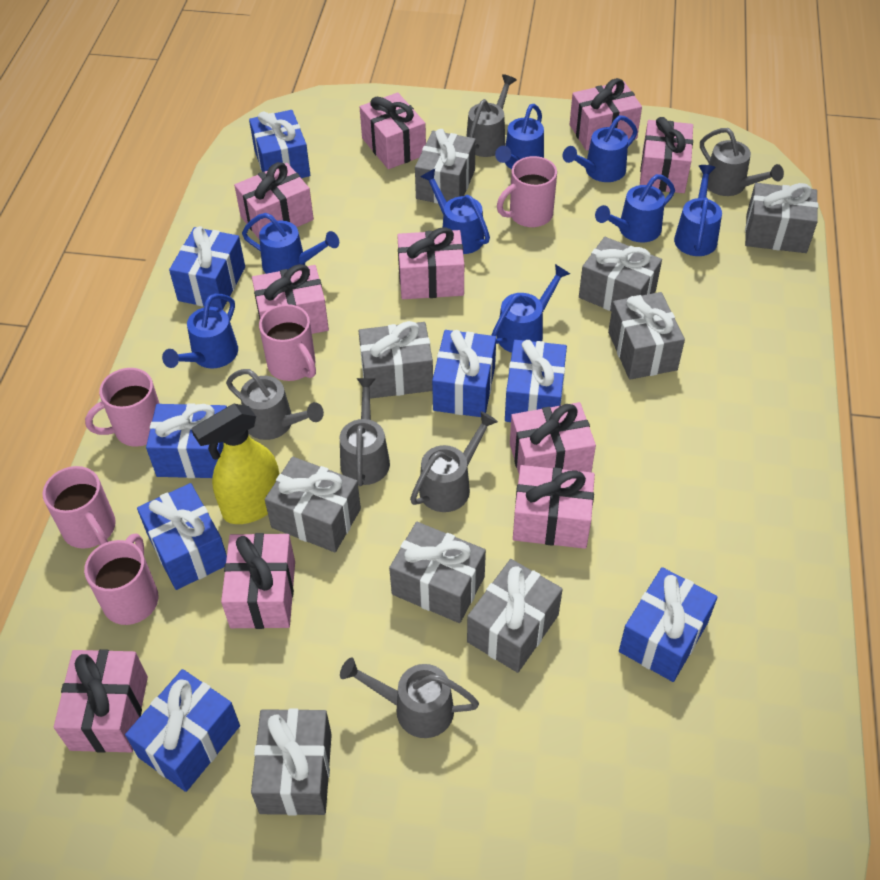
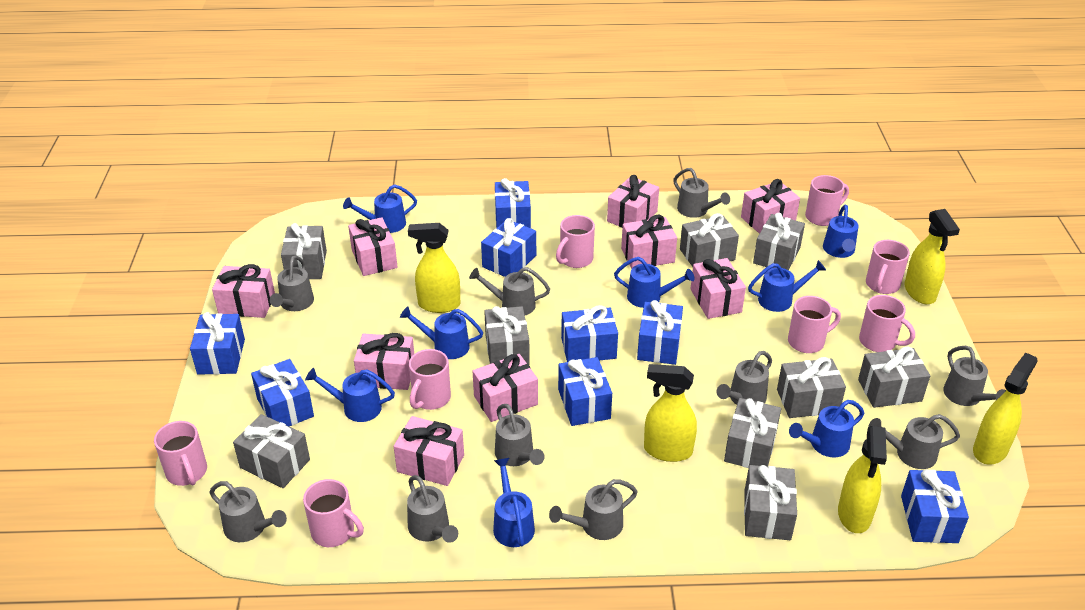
grey watering can: [226,369,324,440] [340,378,390,486] [340,657,479,738] [410,411,498,512] [466,74,517,157] [700,128,784,196] = 6 -> [209,481,287,542] [270,256,314,311] [407,475,458,543] [469,267,550,315] [495,404,545,466] [549,479,638,540] [673,168,730,218] [716,351,772,405] [868,414,960,469] [943,346,1006,406] = 10
pink gift: [54,649,148,753] [221,533,295,629] [234,162,314,240] [252,264,329,334] [360,92,426,169] [397,227,464,299] [510,402,596,473] [513,465,595,549] [570,78,642,151] [640,117,693,193] = 10 -> [212,264,275,318] [348,217,397,276] [354,333,414,390] [394,416,464,486] [473,354,538,422] [607,175,659,228] [621,215,677,269] [691,258,746,319] [741,179,800,234] = 9
pink mug: [42,466,116,549] [84,534,158,625] [85,368,160,447] [259,304,316,381] [497,156,557,227] = 5 -> [154,421,207,486] [303,479,364,547] [409,349,451,410] [556,215,595,268] [788,296,841,353] [805,175,849,226] [859,295,915,352] [866,240,910,294] = 8
yellow spray bottle: [191,404,279,524] = 1 -> [408,223,460,313] [644,364,697,462] [838,426,887,533] [904,209,960,304] [973,353,1038,465] = 5

